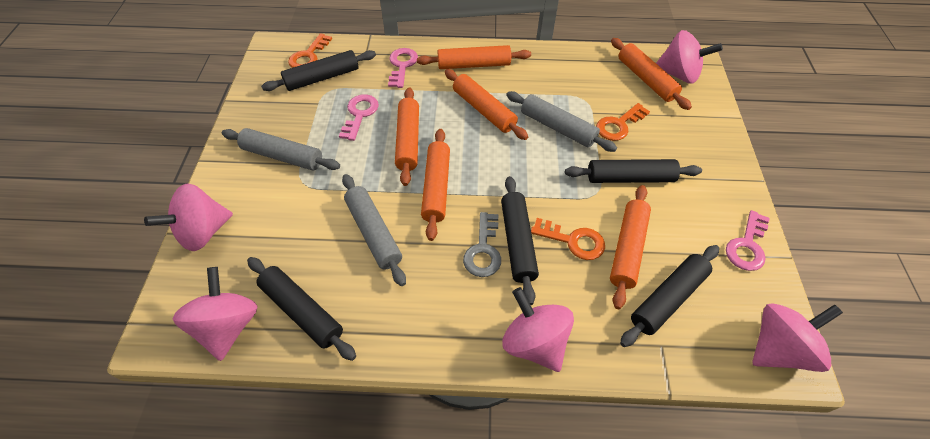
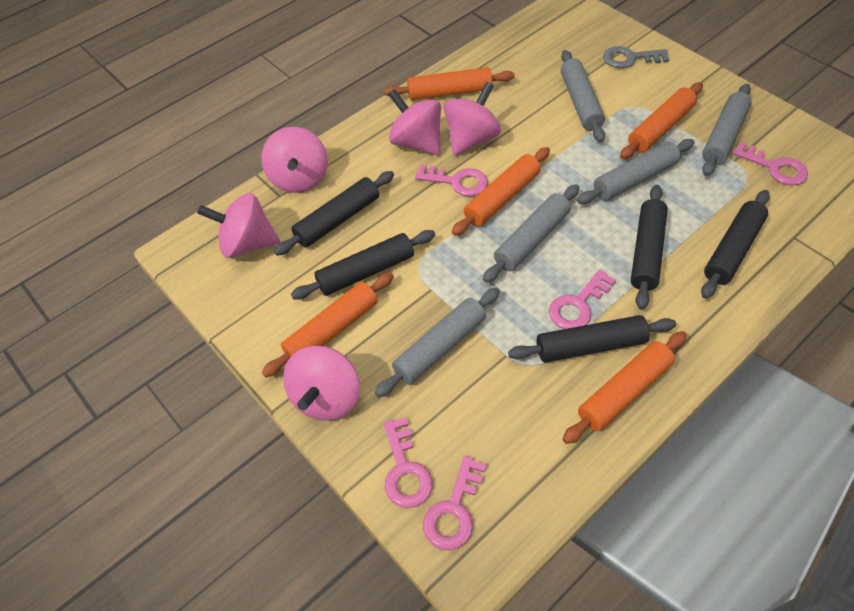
grey rolling pin: [222,128,340,170] [342,174,406,286] [506,91,617,152] = 3 -> [375,288,500,397] [483,184,579,283] [561,50,605,142] [577,139,695,204] [702,84,752,176] = 5
orange key: [288,33,332,68] [531,218,605,260] [596,103,650,141] = 3 -> none = 0
orange rolling pin: [395,87,419,186] [417,45,531,69] [421,129,450,241] [445,69,528,140] [610,185,651,309] [611,38,692,110] = 6 -> [262,272,394,377] [384,67,515,100] [452,147,550,236] [563,331,687,444] [620,82,703,159] = 5
pink key: [339,94,379,141] [388,48,418,88] [726,210,770,271] = 3 -> [384,417,433,508] [415,165,488,197] [423,456,487,550] [549,269,616,329] [732,142,808,186] = 5

